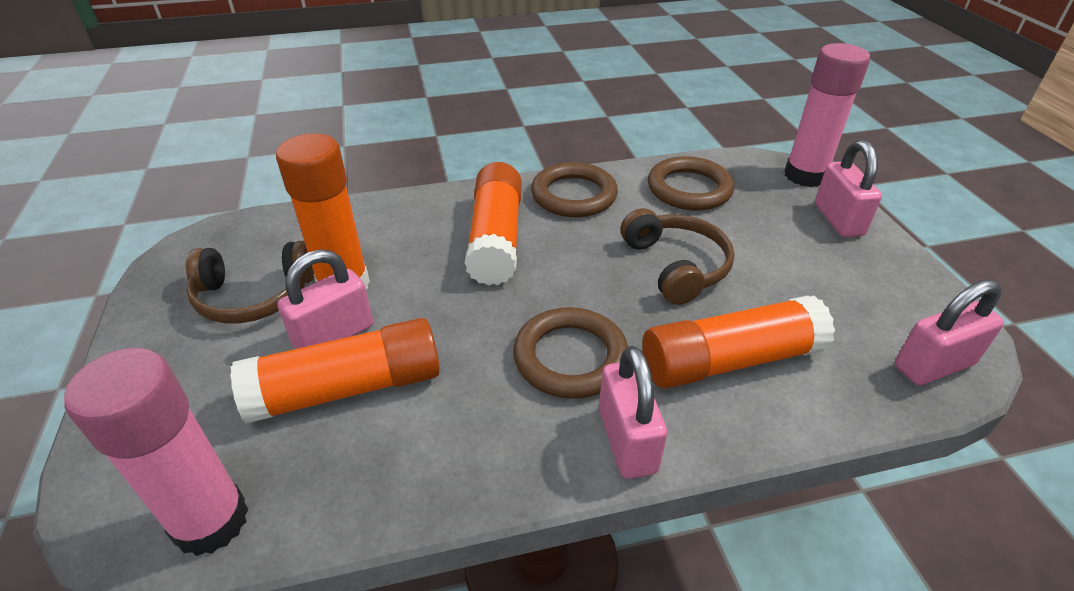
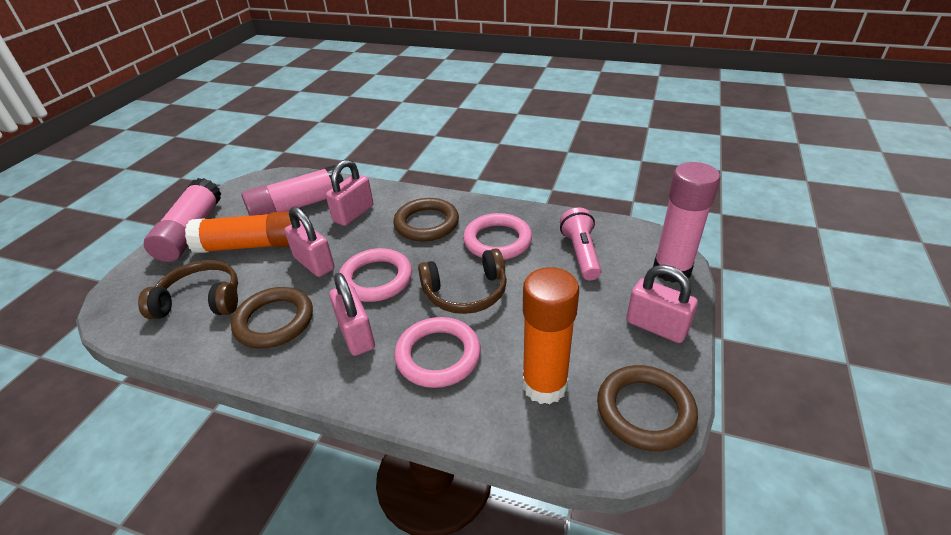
orange glue stick: [230,318,440,424] [276,134,370,289] [465,162,522,286] [642,295,835,389] = 4 -> [185,211,300,253] [522,267,579,404] = 2
pink flashlight: none = 0 -> [560,207,602,280] = 1
pink glue stick: [64,348,249,556] [784,43,870,187] = 2 -> [144,178,221,262] [241,165,344,216] [653,162,720,283] = 3
pink ring: none = 0 -> [339,248,412,302] [394,317,481,388] [463,213,532,260] = 3

